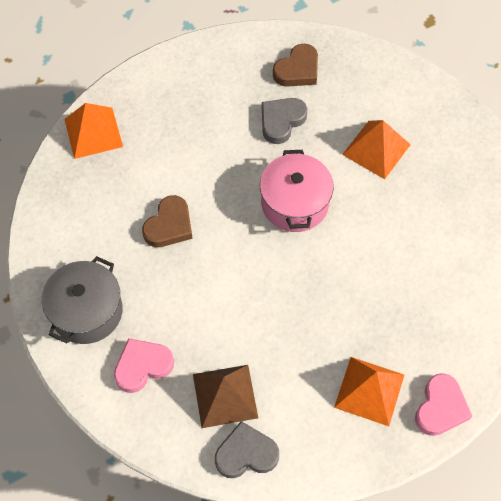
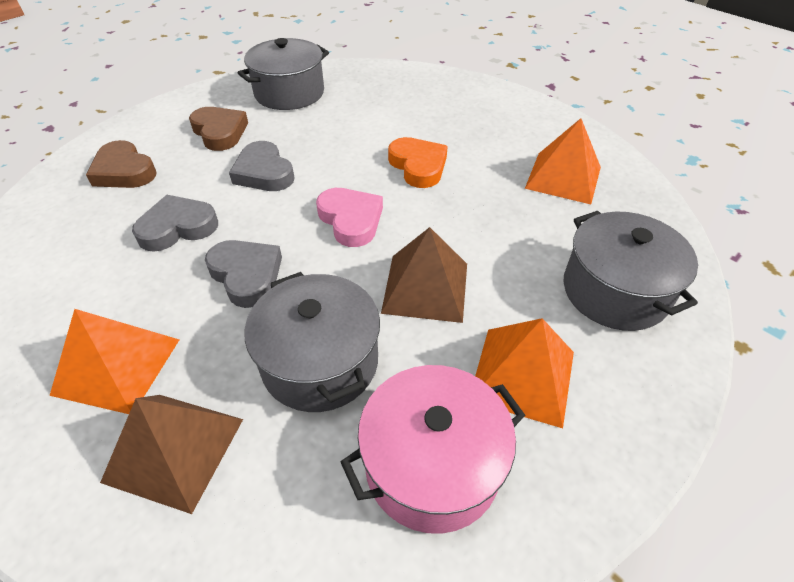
brown pyramid: [193,365,258,428] = 1 -> [100,395,243,514] [381,227,467,323] = 2
grey heart: [215,421,279,478] [262,98,307,144] = 2 -> [132,195,218,252] [205,240,282,308] [229,141,294,191] = 3
grey pot: [42,256,123,344] = 1 -> [238,38,329,110] [245,272,380,412] [563,211,698,331] = 3
orange heart: none = 0 -> [388,137,448,188] = 1
pink heart: [114,338,174,393] [415,373,472,436] = 2 -> [316,188,383,247] = 1

